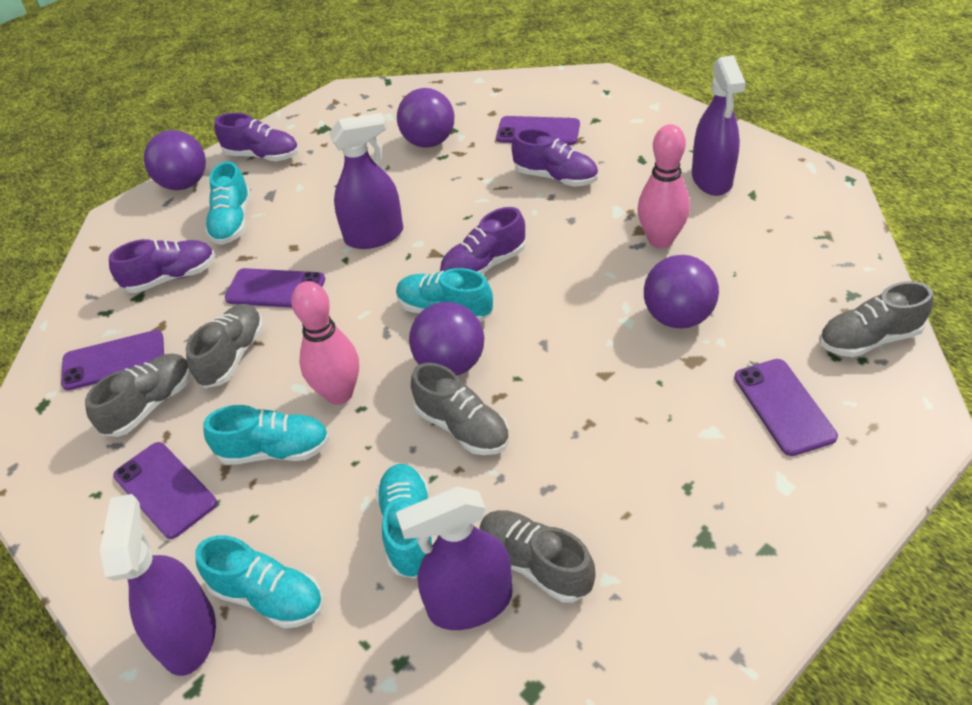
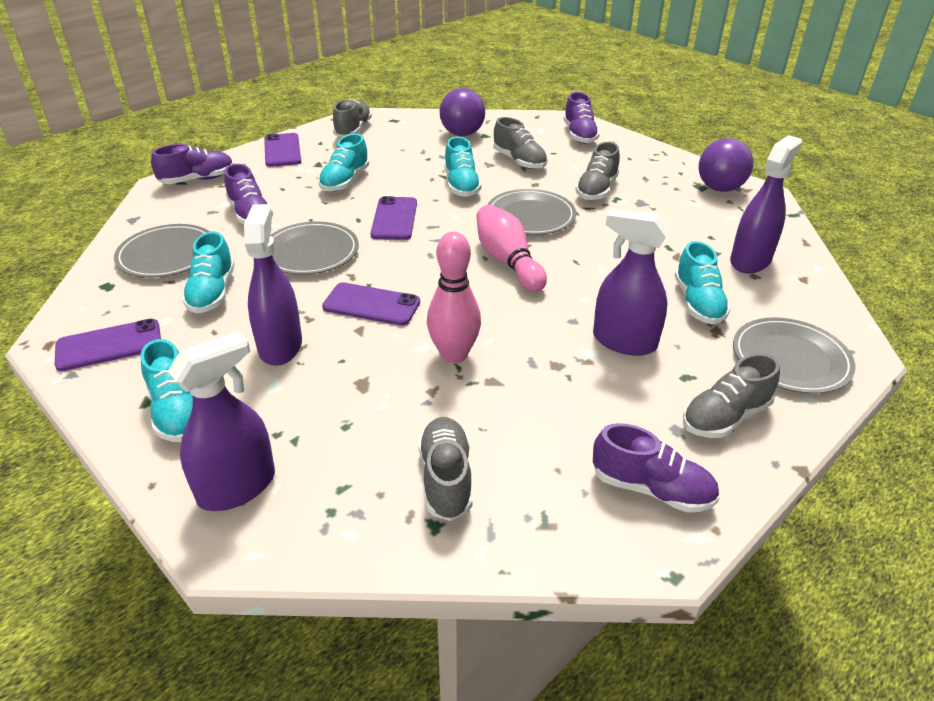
grey plate: none = 0 -> [114,224,210,278] [270,222,359,275] [488,189,576,235] [733,317,856,394] = 4
purple ball: [144,130,206,190] [397,88,454,148] [409,302,484,376] [644,255,719,329] = 4 -> [440,88,485,136] [699,138,753,192] = 2
purple phone: [61,330,164,391] [113,442,217,539] [225,268,325,308] [496,116,580,145] [734,359,838,456] = 5 -> [55,319,161,371] [264,133,301,167] [322,282,420,326] [370,196,417,240] = 4

